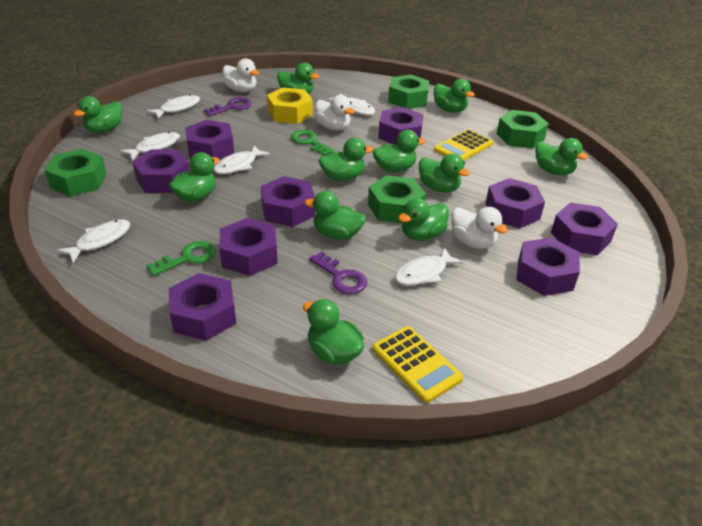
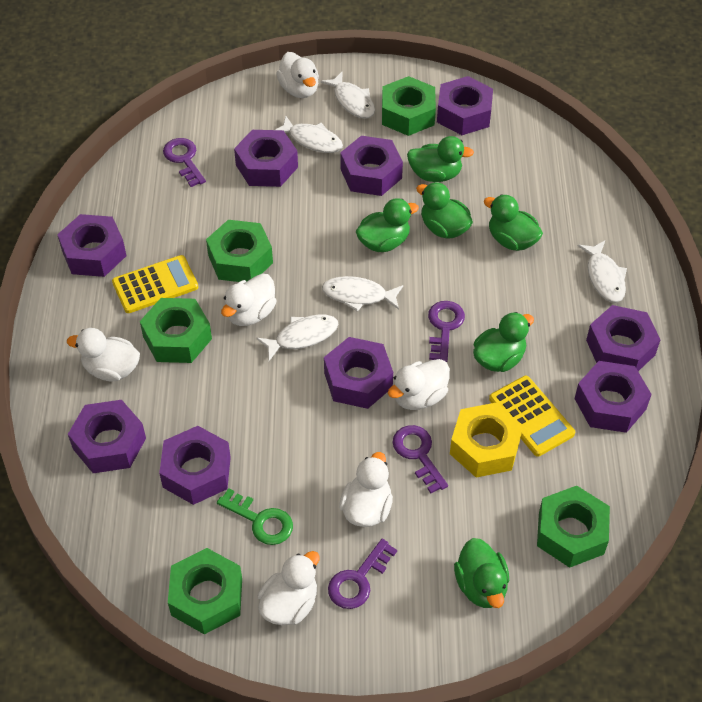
green duck: [73,96,122,133] [169,152,220,202] [277,62,319,94] [303,299,364,365] [304,191,366,240] [319,138,374,181] [373,130,426,172] [398,198,449,241] [419,154,470,193] [434,79,475,113] [535,138,588,175] = 11 -> [355,198,419,252] [407,136,474,182] [416,182,473,239] [454,538,509,608] [473,312,534,372] [484,194,543,251] = 6
green key: [147,241,216,276] [291,130,334,156] = 2 -> [217,488,293,545] = 1
green nut: [45,149,107,197] [368,175,426,224] [388,75,429,109] [497,110,549,149] = 4 -> [140,298,212,363] [168,548,242,634] [206,220,273,282] [382,76,436,136] [537,486,610,568] = 5
purple key: [204,97,252,116] [309,251,367,294] = 2 -> [163,138,206,187] [328,539,397,609] [393,425,448,493] [428,301,465,362] = 4
white duck: [223,58,259,92] [315,95,355,130] [451,207,508,249] = 3 -> [67,328,140,381] [221,274,277,326] [258,551,320,625] [276,52,319,98] [339,452,393,527] [388,359,450,410] = 6
white fish: [57,219,130,263] [120,132,180,160] [146,95,200,118] [214,145,270,174] [328,93,375,115] [395,248,463,286] = 6 -> [257,314,339,361] [275,116,343,153] [321,72,375,119] [322,276,403,312] [578,240,627,303] = 5

